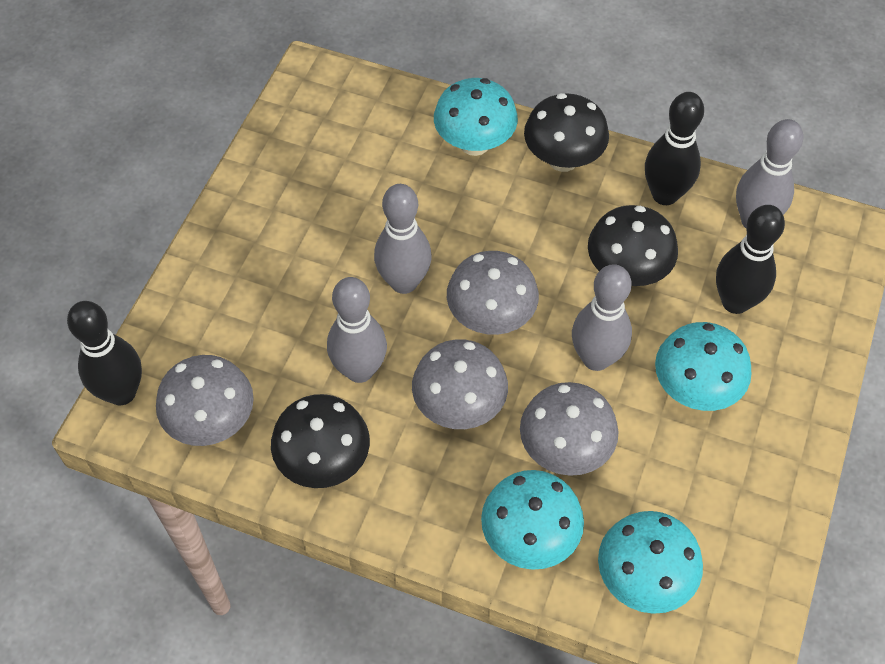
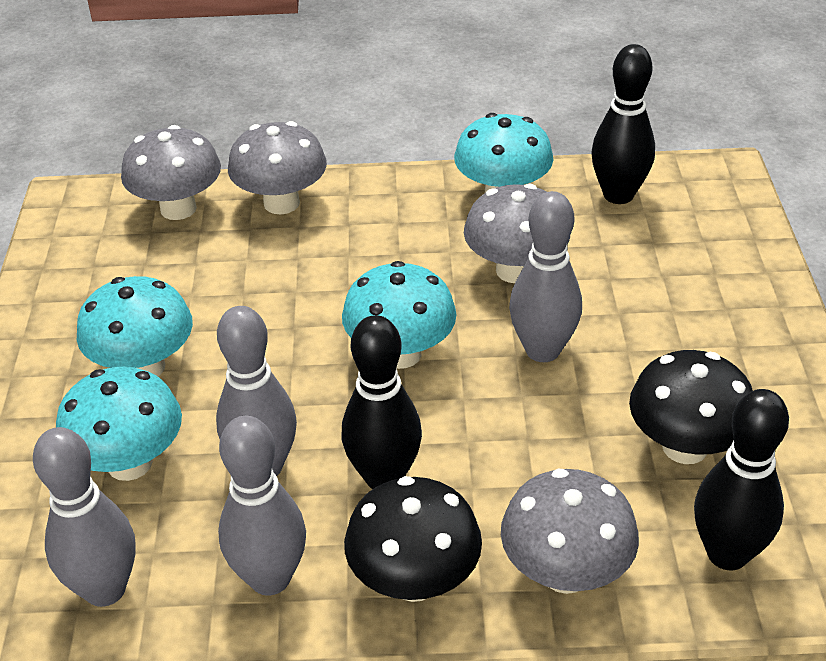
black mushroom: [271,394,370,488] [524,93,609,172] [588,205,678,286] = 3 -> [344,476,482,602] [629,350,753,464] = 2

